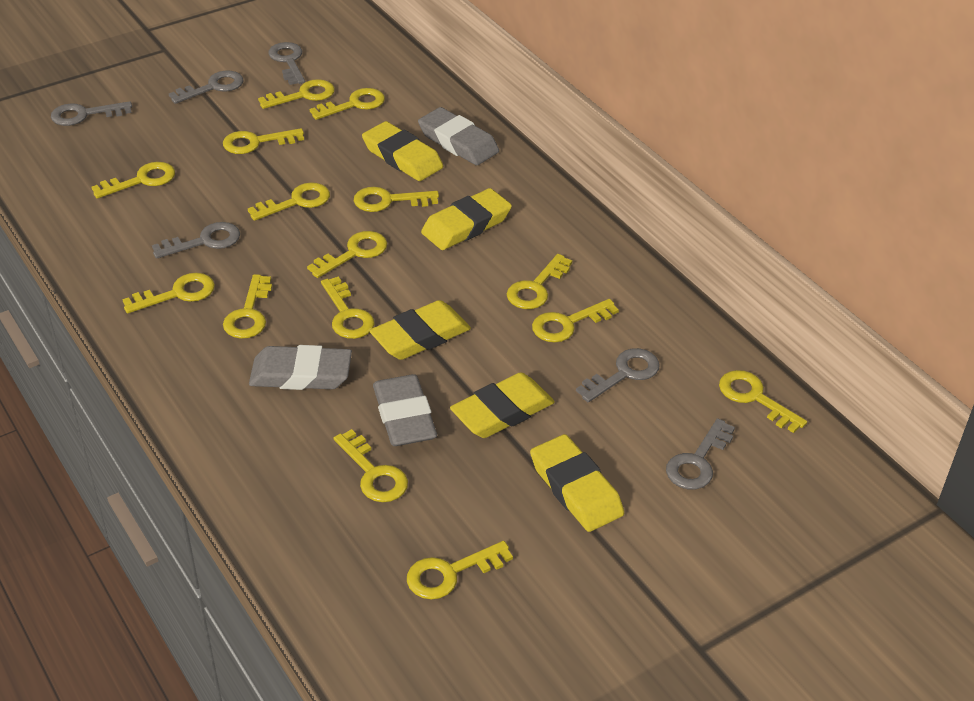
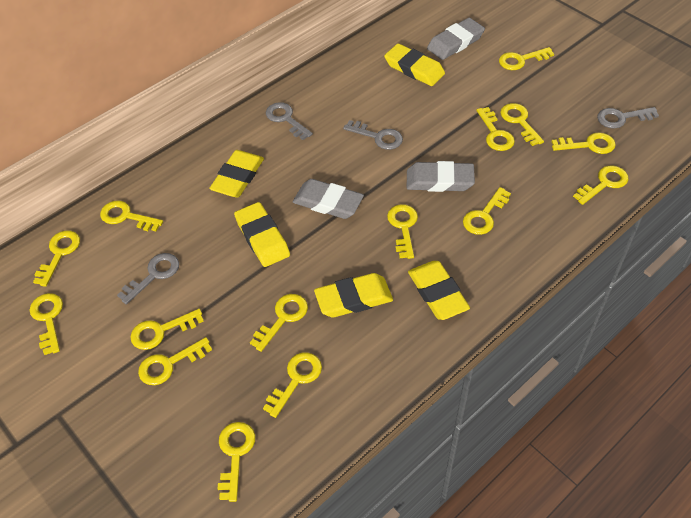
grey key: [51,101,132,126] [152,222,240,259] [169,70,243,104] [268,42,305,85] [576,348,660,403] [666,418,735,490] = 6 -> [117,253,179,305] [266,102,313,140] [343,120,403,150] [597,107,659,128] = 4

